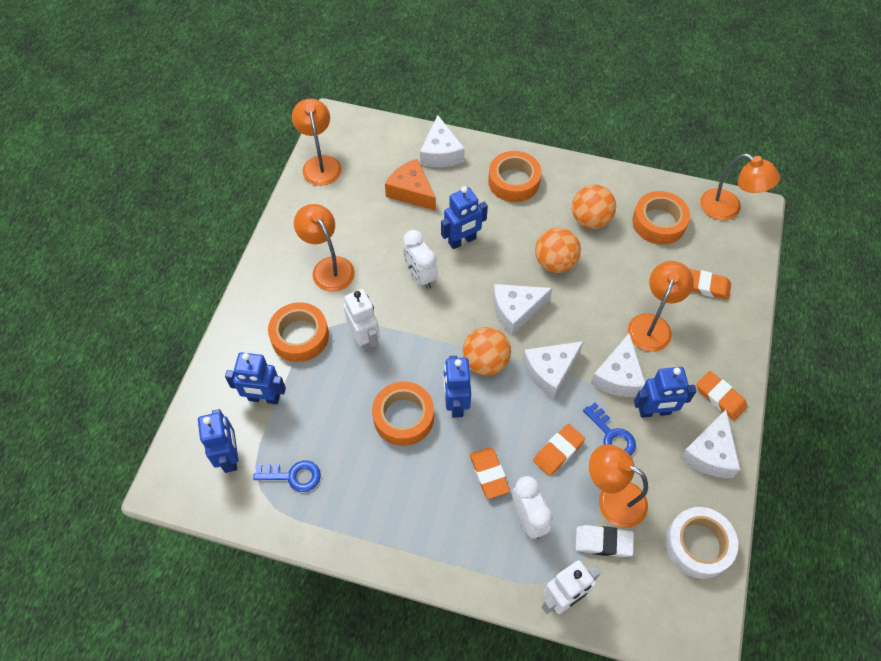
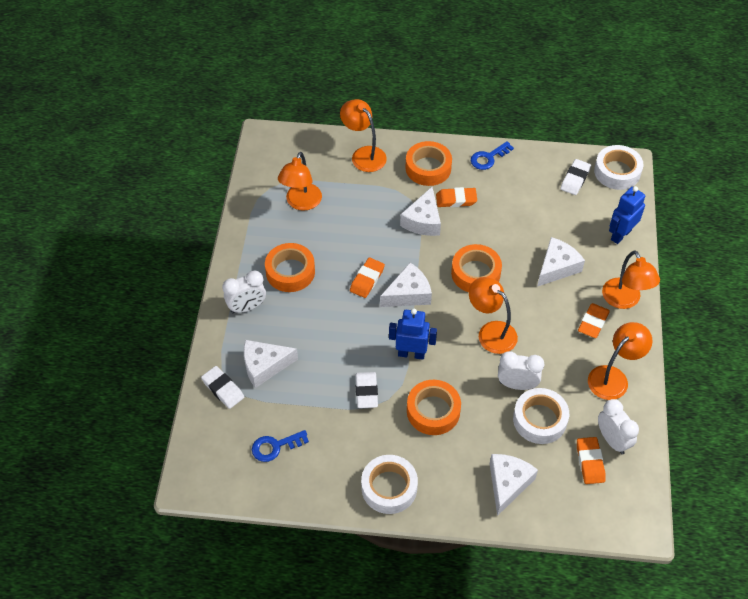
blue robot: [198,409,238,473] [225,352,286,404] [441,186,488,249] [444,356,471,418] [634,367,696,418] = 5 -> [389,309,437,360] [609,186,645,244] = 2
orange ball: [463,327,511,376] [535,227,581,273] [572,185,616,229] = 3 -> none = 0
orange cheese: [385,159,436,211] = 1 -> none = 0
white clock: [403,230,438,289] [512,476,553,539] = 2 -> [222,270,266,313] [498,351,544,390] [598,399,639,454] = 3
white eraser: [575,525,634,557] = 1 -> [201,366,244,409] [356,372,378,408] [560,159,591,195] = 3
white robot: [344,289,380,353] [542,560,601,614] = 2 -> none = 0
white tape: [665,507,738,579] = 1 -> [361,455,418,514] [513,388,569,444] [594,145,644,190] = 3

